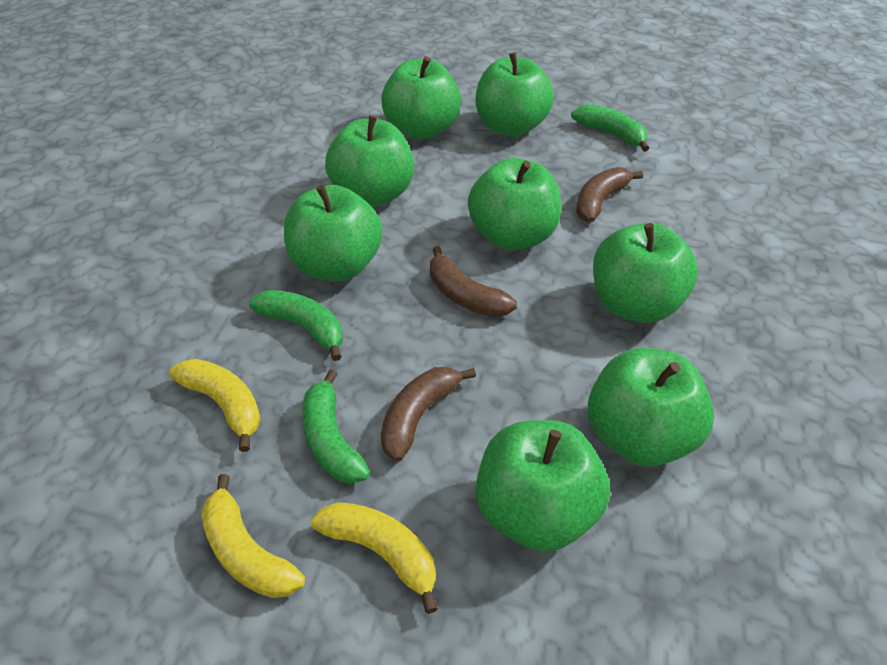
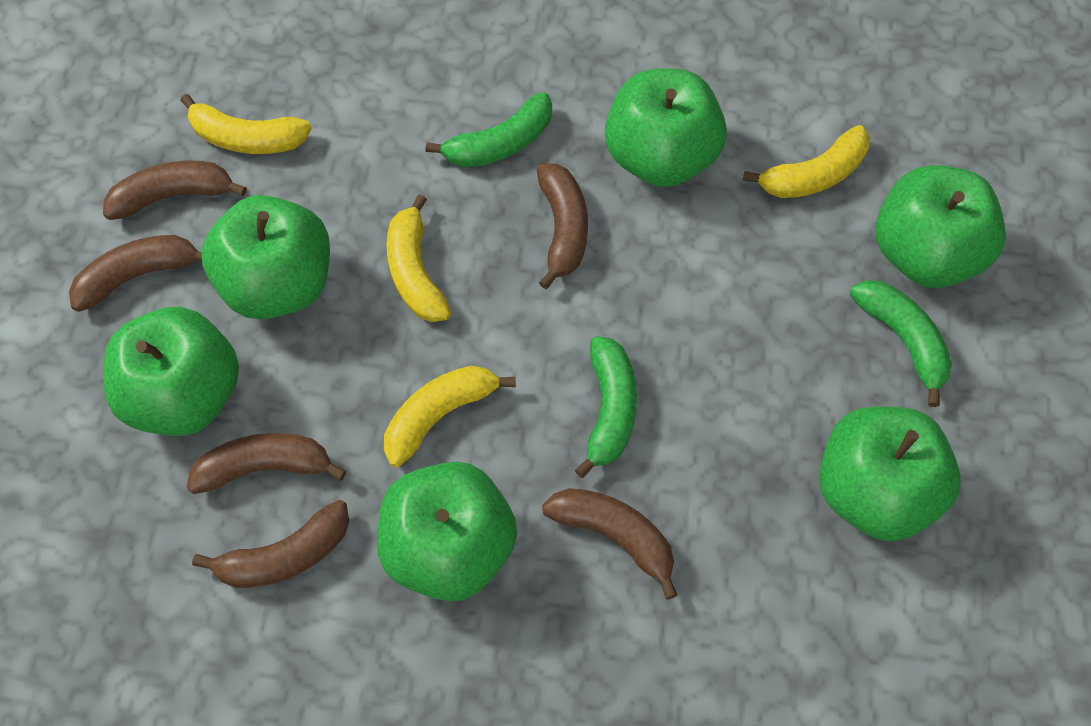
brown banana: [381,367,476,462] [430,246,517,317] [576,167,643,222] = 3 -> [69,235,202,312] [103,161,247,220] [187,433,346,494] [192,500,349,588] [537,164,588,289] [542,488,677,599] = 6
green apple: [284,185,382,281] [325,115,414,207] [381,56,461,139] [468,158,561,250] [476,52,554,137] [476,420,611,552] [588,348,714,466] [593,223,698,323] = 8 -> [103,307,239,436] [201,195,330,320] [377,462,517,601] [605,69,727,187] [819,406,961,541] [876,165,1006,288] = 6
yellow banana: [169,359,261,452] [201,474,305,598] [311,502,438,614] = 3 -> [180,94,312,154] [384,366,516,467] [387,194,451,322] [743,125,870,198] = 4

